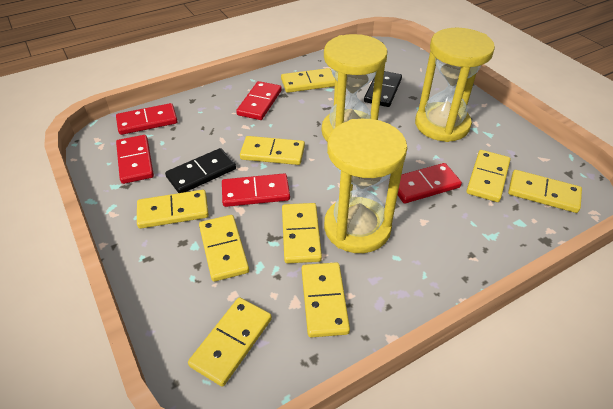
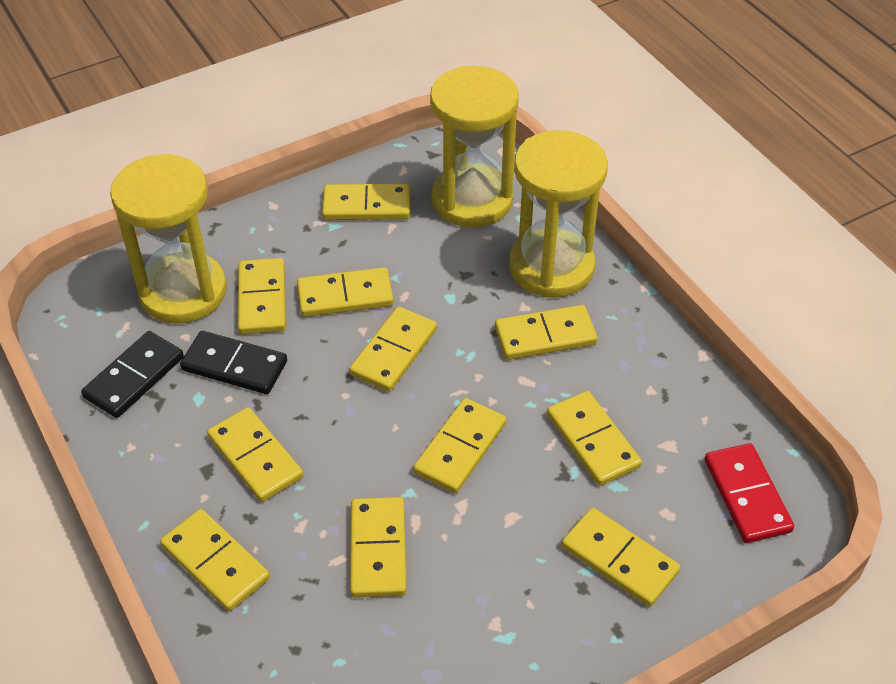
red domino: [116,103,178,135] [116,135,154,184] [222,173,290,207] [236,81,282,120] [389,163,462,204] = 5 -> [705,443,794,543] = 1
yellow domino: [137,190,209,229] [188,297,272,387] [199,215,249,282] [240,136,305,165] [281,68,335,93] [282,203,322,263] [302,262,350,338] [466,150,511,202] [508,170,582,213] = 9 -> [160,509,270,611] [207,407,303,502] [238,258,286,334] [297,267,394,317] [322,184,410,220] [349,306,437,392] [350,497,406,598] [413,398,506,493] [495,305,598,360] [547,391,642,486] [561,508,680,607] = 11

